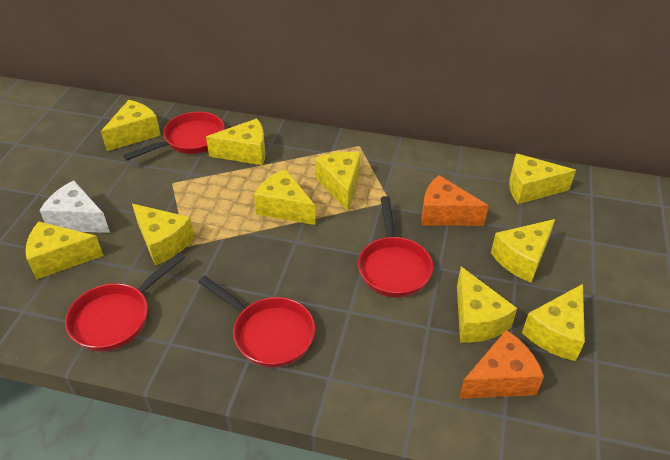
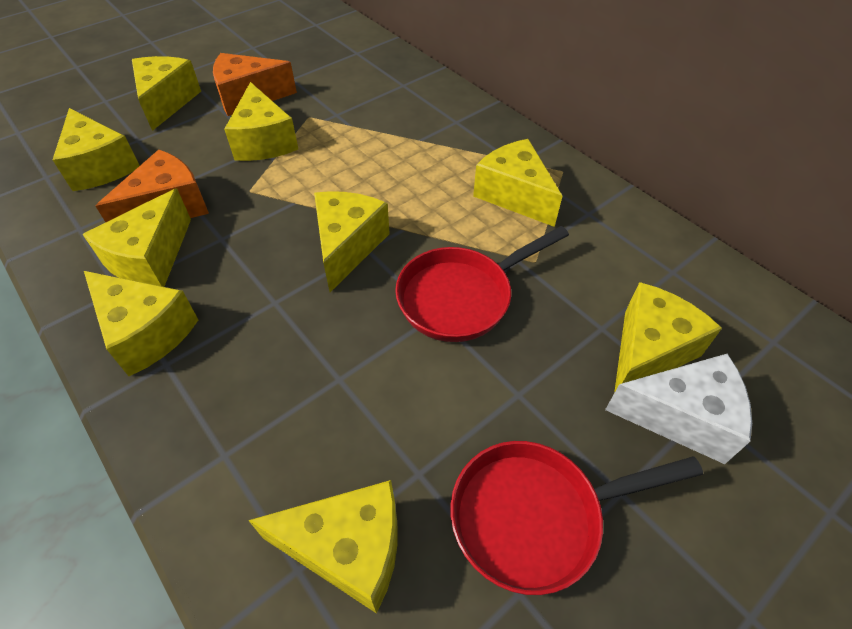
red pan: [65,252,185,352] [123,112,225,160] [198,276,315,368] [358,196,433,298] = 4 -> [395,226,569,342] [451,441,703,595] = 2
yellow cheese: [26,221,104,280] [101,100,161,151] [132,204,194,265] [206,118,266,165] [254,169,316,225] [315,152,361,211] [457,267,517,343] [491,219,555,283] [509,153,576,204] [522,284,585,361] = 10 -> [53,108,140,191] [83,188,191,287] [84,271,198,376] [132,56,201,131] [224,82,298,161] [248,480,398,613] [314,191,390,292] [473,139,562,227] [614,282,722,393] = 9

